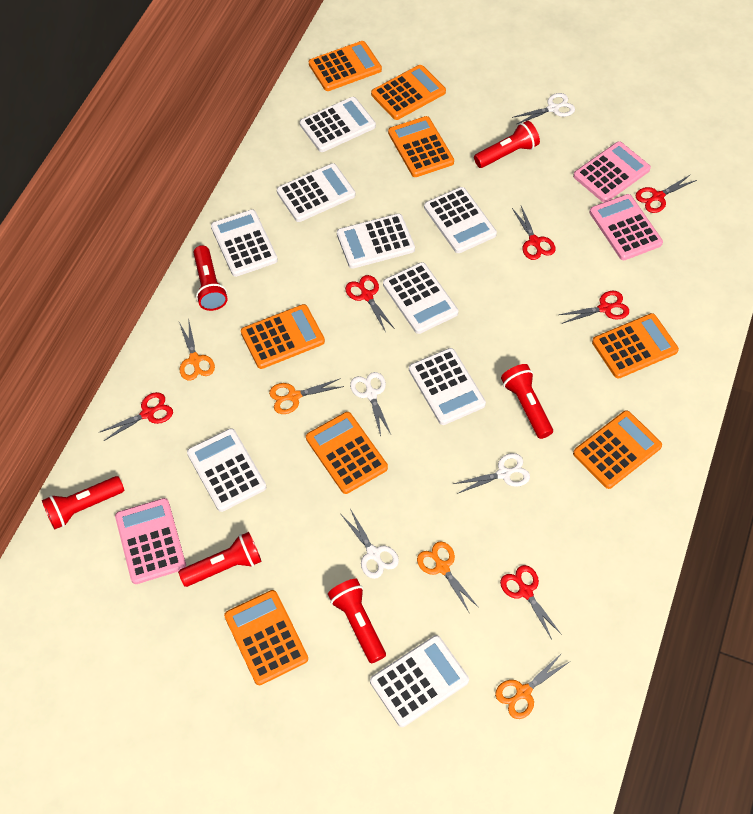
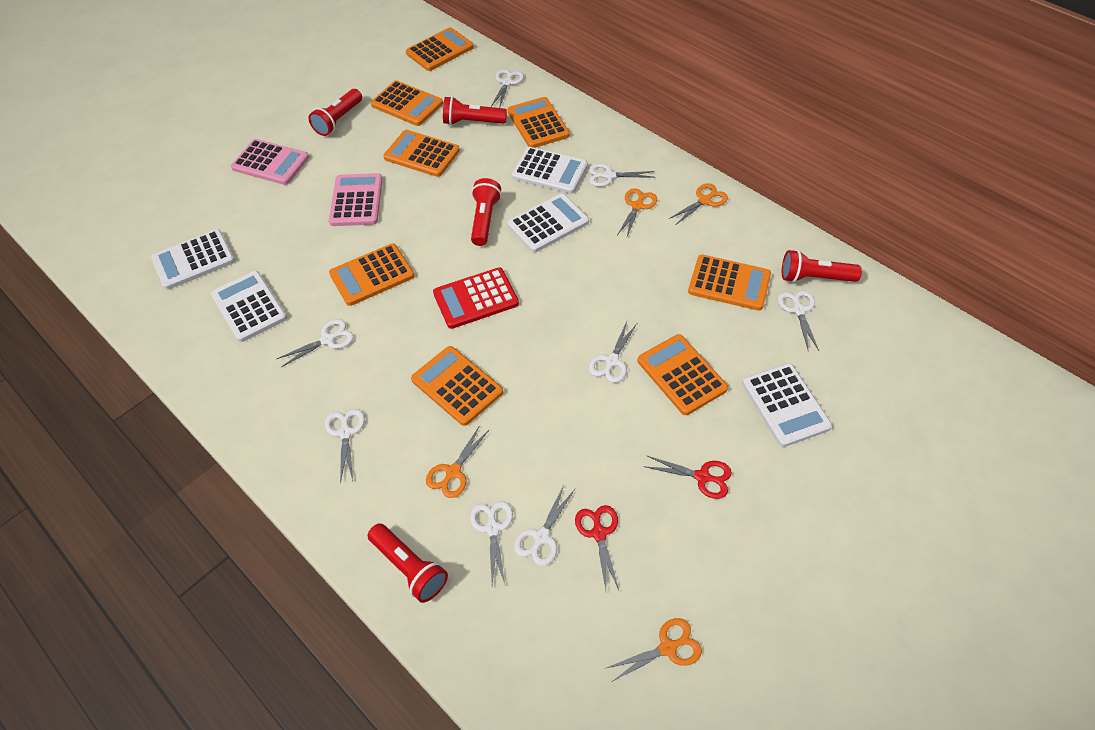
pink calculator: [115,498,186,584] [573,141,651,202] [589,194,663,260] = 3 -> [231,139,309,185] [329,173,383,226] = 2
red calculator: none = 0 -> [433,268,519,329] = 1
red flashlight: [42,476,124,529] [178,532,262,587] [194,245,227,311] [328,579,386,663] [474,121,540,168] [501,364,553,439] = 6 -> [308,89,362,136] [368,523,448,603] [443,96,507,125] [471,178,502,246] [782,250,862,283] = 5
red scissors: [100,392,173,441] [345,275,395,332] [500,565,562,639] [512,206,555,260] [559,291,629,324] [636,174,697,213] = 6 -> [575,505,619,590] [644,455,732,499] = 2
white calculator: [187,428,266,512] [211,209,278,277] [277,163,355,222] [300,97,376,152] [337,214,415,269] [370,635,469,727] [383,262,458,334] [409,348,486,425] [424,187,497,253] = 9 -> [151,229,235,290] [211,271,287,342] [507,193,589,253] [511,147,588,194] [742,363,832,447] = 5
white scissors: [342,509,399,579] [350,372,391,436] [454,453,530,494] [512,93,575,124] = 4 -> [277,319,354,367] [325,409,365,484] [470,501,513,584] [491,69,524,108] [514,485,575,566] [589,164,655,187] [589,321,637,383] [778,290,819,351] = 8

